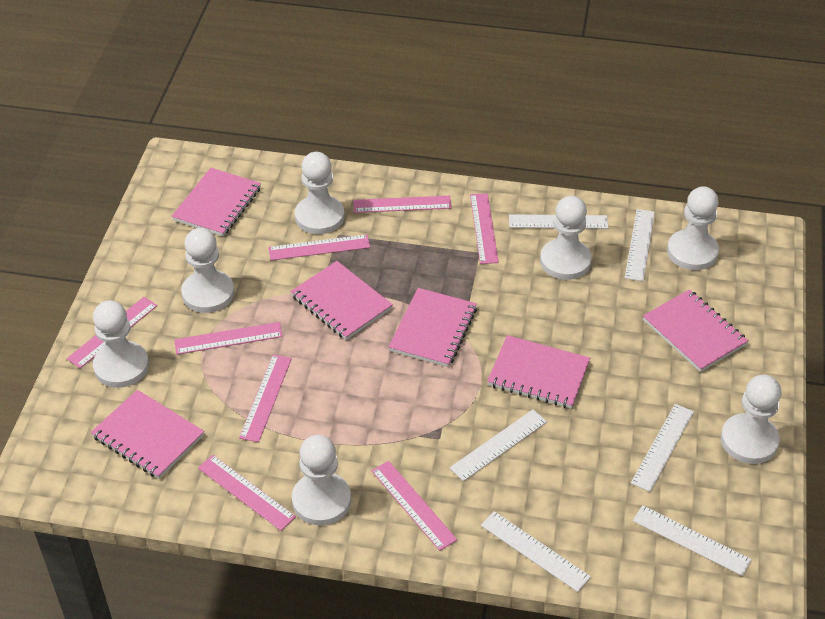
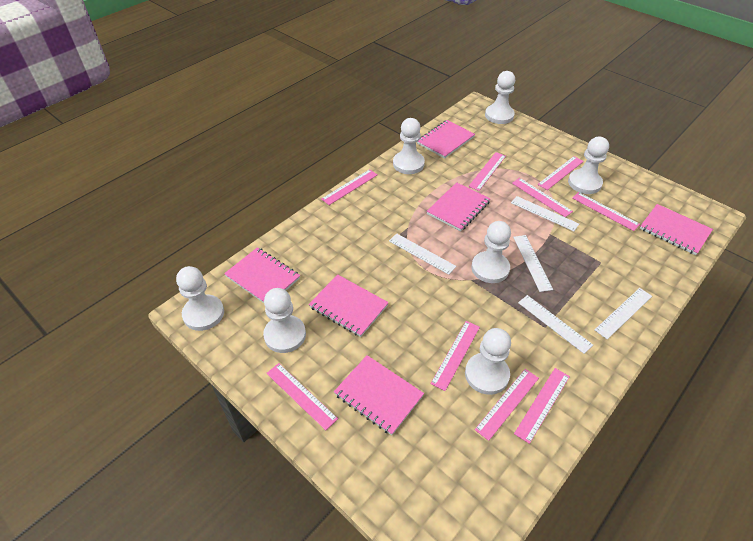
pink ruler: [67,297,157,368] [174,322,283,354] [198,455,296,531] [239,354,292,442] [268,234,370,261] [353,196,452,213] [371,461,457,551] [470,193,499,264] = 8 -> [267,363,338,430] [321,169,377,205] [431,321,480,391] [468,152,506,191] [475,369,539,441] [512,178,573,217] [514,368,570,444] [537,156,584,190] [572,192,640,231] = 9
white ruler: [450,410,547,481] [481,511,591,592] [509,214,608,229] [625,209,655,281] [631,404,694,492] [633,505,752,576] = 6 -> [389,233,456,275] [511,196,579,231] [513,235,553,292] [518,295,593,354] [595,288,652,339] = 5

